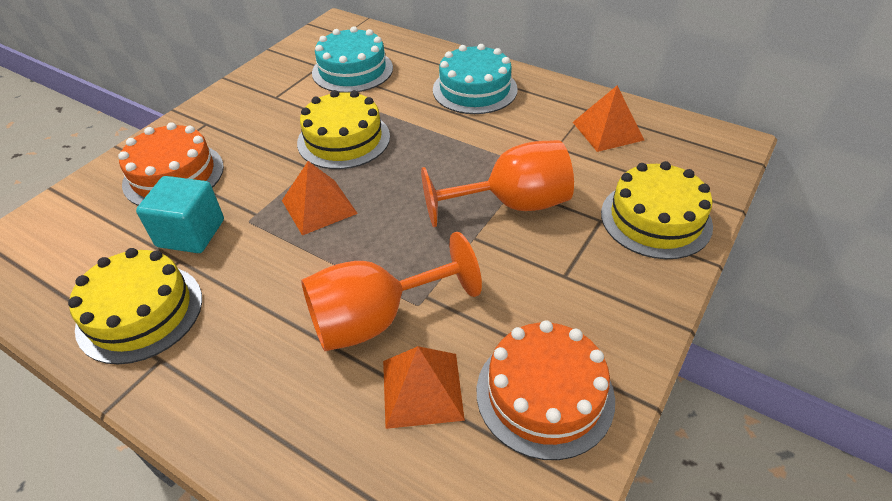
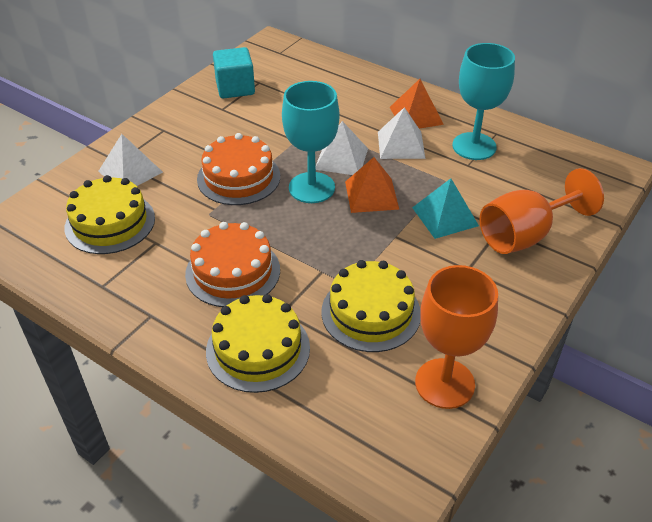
orange pyramid: [282,161,358,236] [383,346,465,429] [573,85,644,152] = 3 -> [345,157,400,213] [390,79,444,129] = 2
turquoise cake: [312,26,393,93] [433,44,518,114] = 2 -> none = 0
turquoise goblet: none = 0 -> [282,81,340,203] [452,43,515,160] = 2
turquoise pyramid: none = 0 -> [412,178,479,239] = 1
white pyramid: none = 0 -> [98,134,163,186] [316,121,368,175] [378,107,426,159] = 3

